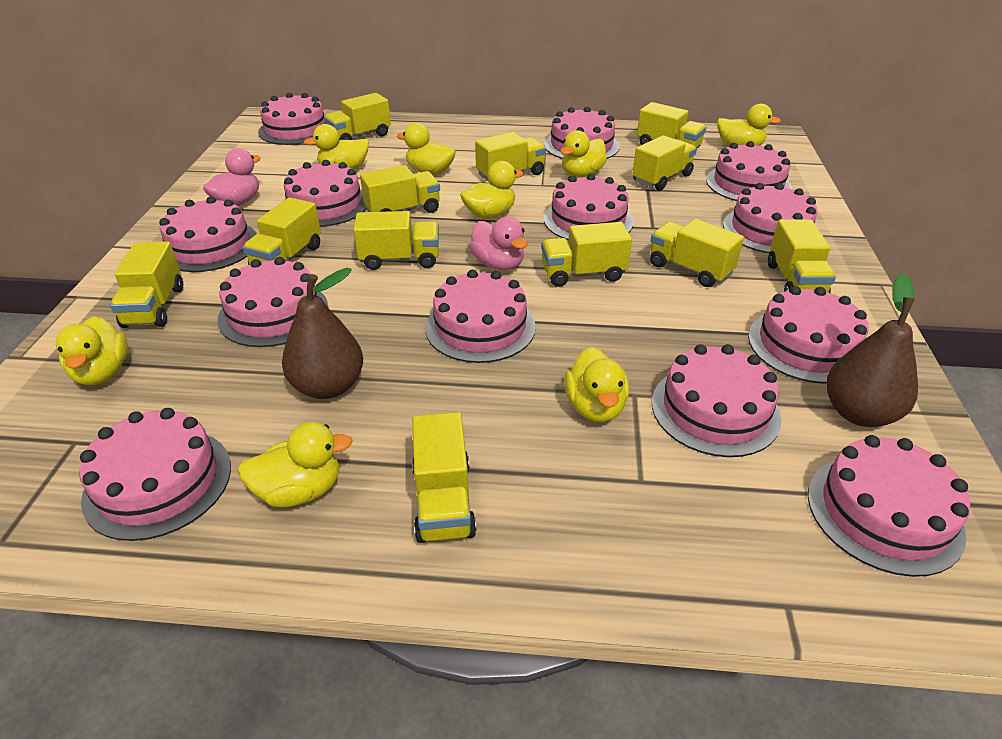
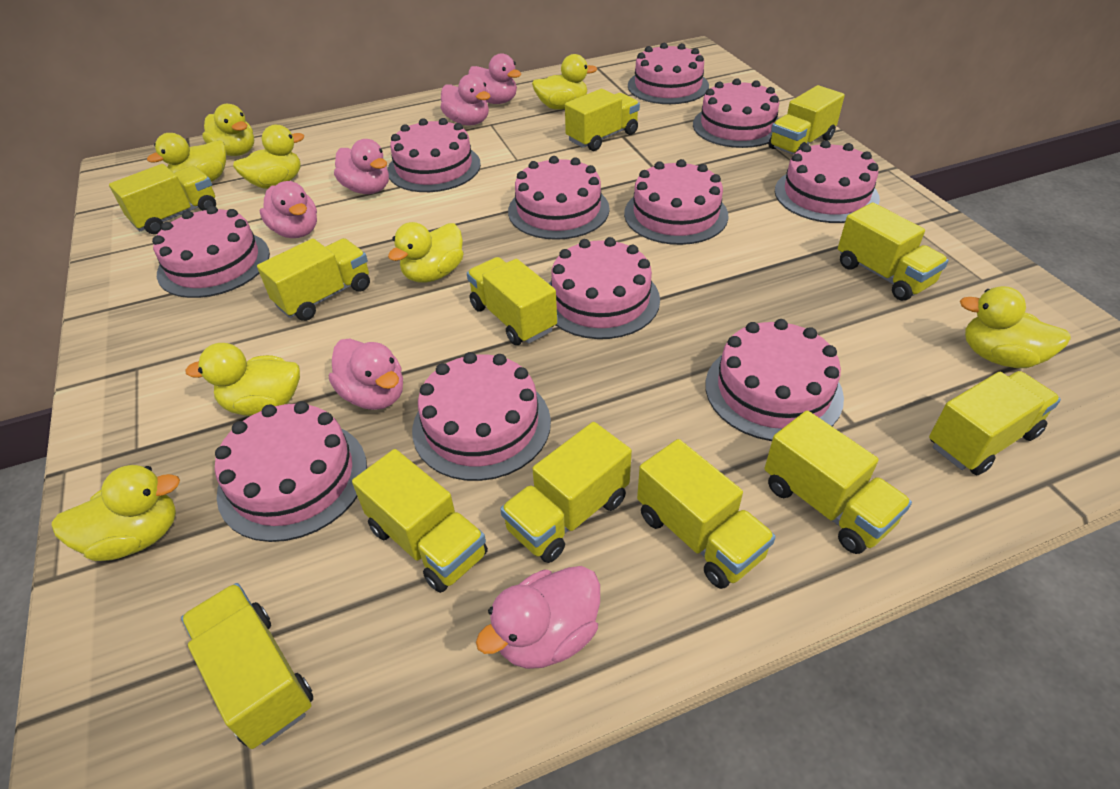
brown pear: [282,268,363,399] [826,274,918,427] = 2 -> none = 0
pink cake: [79,408,231,541] [159,197,257,272] [218,257,329,347] [258,93,326,145] [284,160,366,227] [425,270,536,363] [544,107,620,159] [544,174,634,241] [652,344,781,457] [706,141,792,201] [723,183,818,253] [748,286,869,384] [808,435,970,577] = 13 -> [152,206,270,298] [215,401,367,542] [387,118,481,192] [412,352,551,481] [508,156,610,240] [549,237,660,339] [624,159,728,245] [628,43,709,104] [693,78,779,148] [705,319,844,441] [775,140,880,223] = 11
pink duck: [203,148,260,206] [469,217,528,270] = 2 -> [260,181,317,238] [329,338,403,410] [334,139,389,194] [440,74,490,125] [468,53,521,104] [476,566,600,669] = 6

